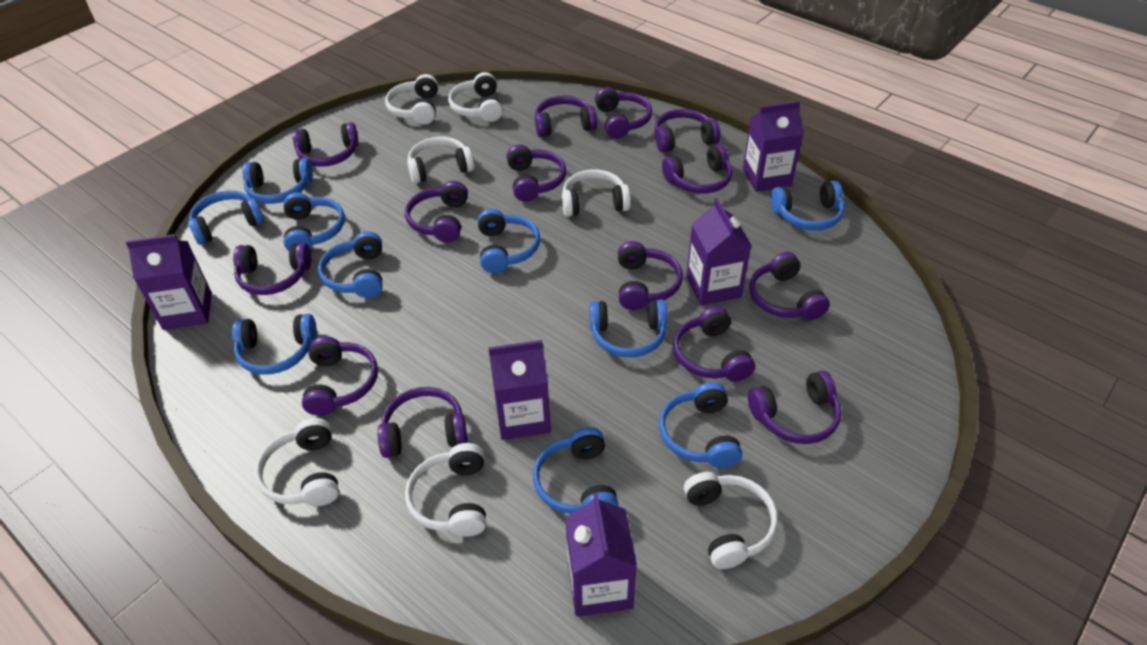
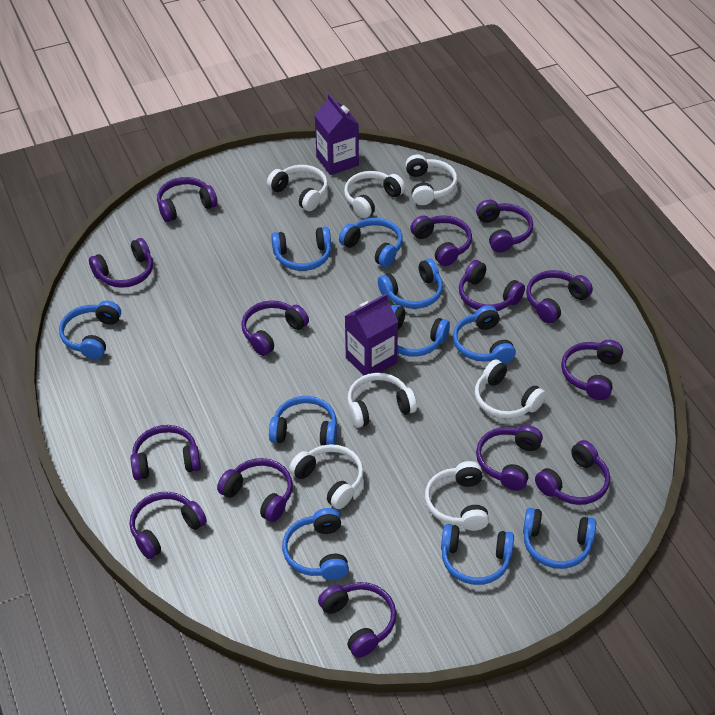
purple carton: [125,234,212,330] [488,340,551,440] [565,493,637,617] [686,198,751,306] [743,101,803,192] = 5 -> [315,94,359,175] [345,294,398,376] = 2

